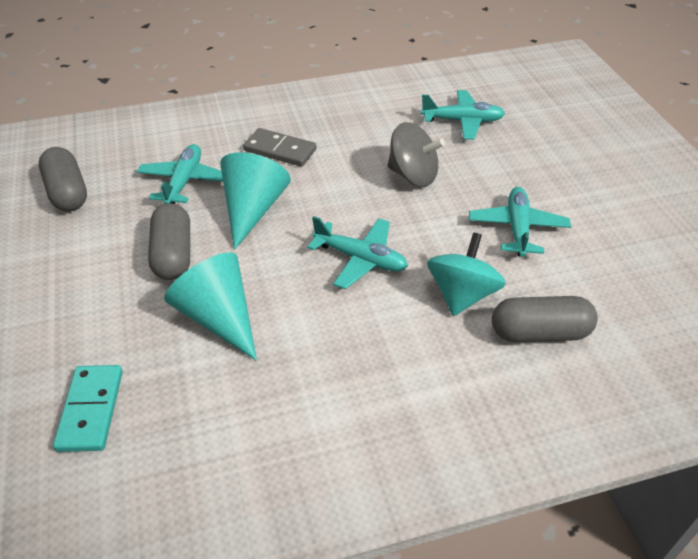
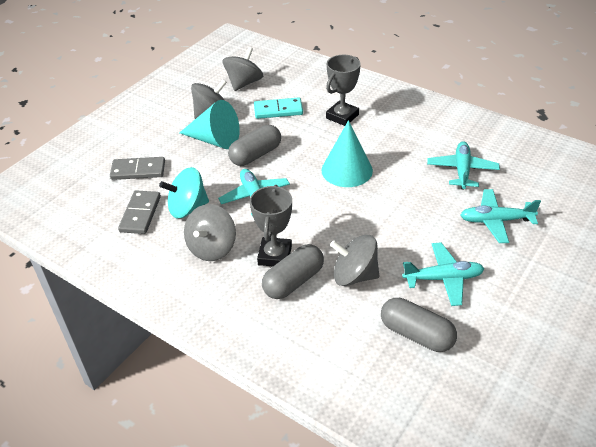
grey domino: [243,128,317,167] = 1 -> [110,157,165,180] [118,190,161,234] = 2
grey spinning top: [387,122,445,187] = 1 -> [184,204,236,261] [191,79,227,119] [223,47,263,91] [330,235,379,286] = 4
grey trophy: none = 0 -> [250,185,292,266] [326,55,361,126] = 2

